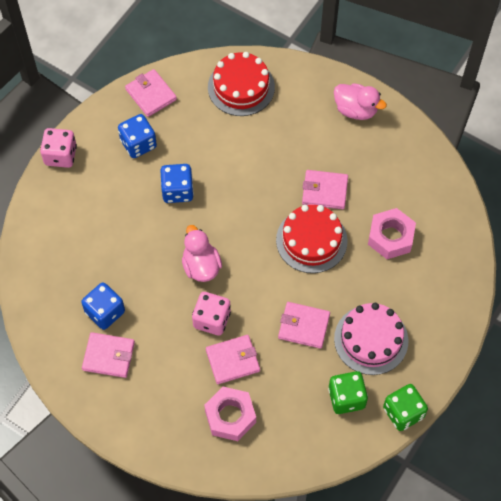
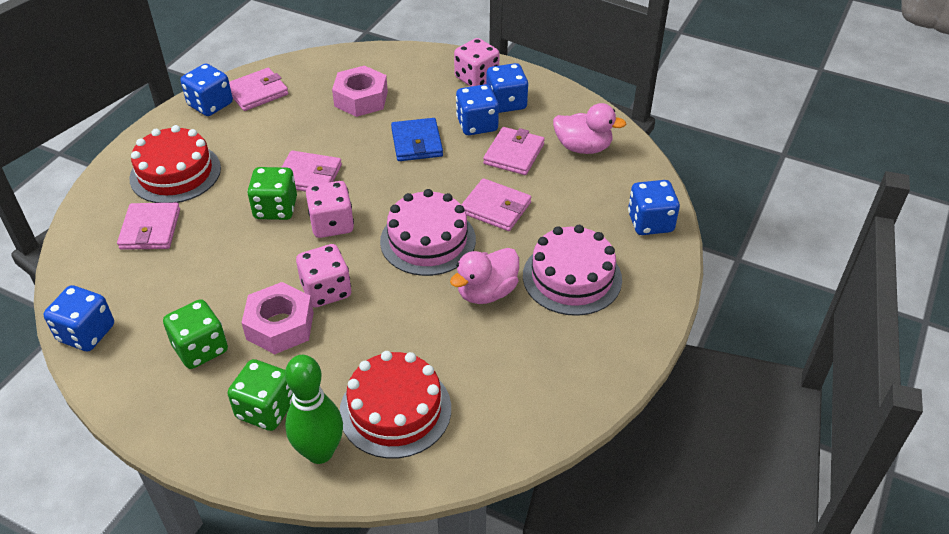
blue dice: [81,282,125,330] [118,114,157,158] [160,164,194,203] = 3 -> [43,285,114,351] [181,64,233,116] [456,84,499,135] [486,63,528,113] [628,180,680,235] = 5
blue wallet: none = 0 -> [391,118,443,161] = 1
green bowling pin: none = 0 -> [285,355,343,464] = 1
green dice: [328,371,368,414] [383,384,428,431] = 2 -> [163,299,228,369] [227,359,293,431] [247,167,297,220] = 3
pink cake: [334,303,408,375] = 1 -> [380,189,476,276] [523,225,622,316] = 2
pink dice: [40,128,77,168] [192,292,231,336] = 2 -> [296,244,351,307] [306,181,354,238] [454,38,500,87] = 3

